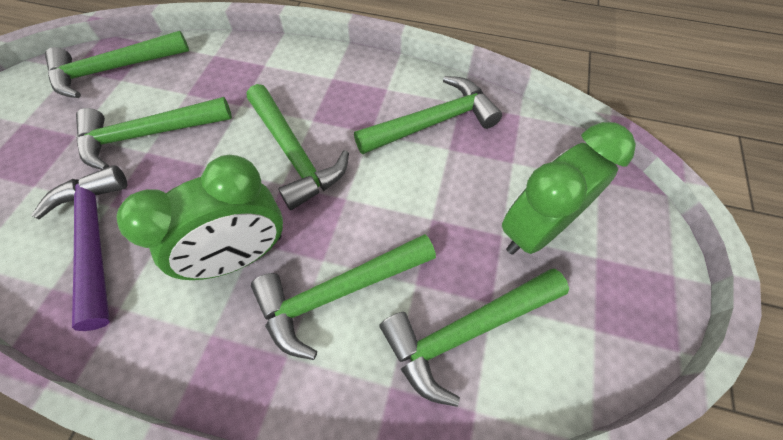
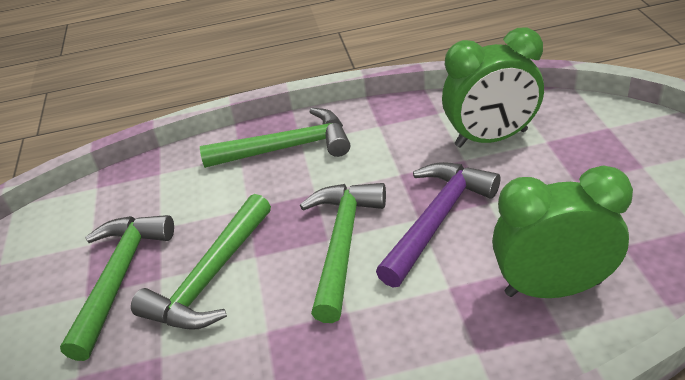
green hammer: [45,31,189,98] [76,97,232,170] [247,84,349,210] [251,234,436,360] [354,76,502,154] [379,269,569,407] = 6 -> [60,215,174,361] [131,194,271,330] [200,108,350,168] [300,183,386,323] = 4

